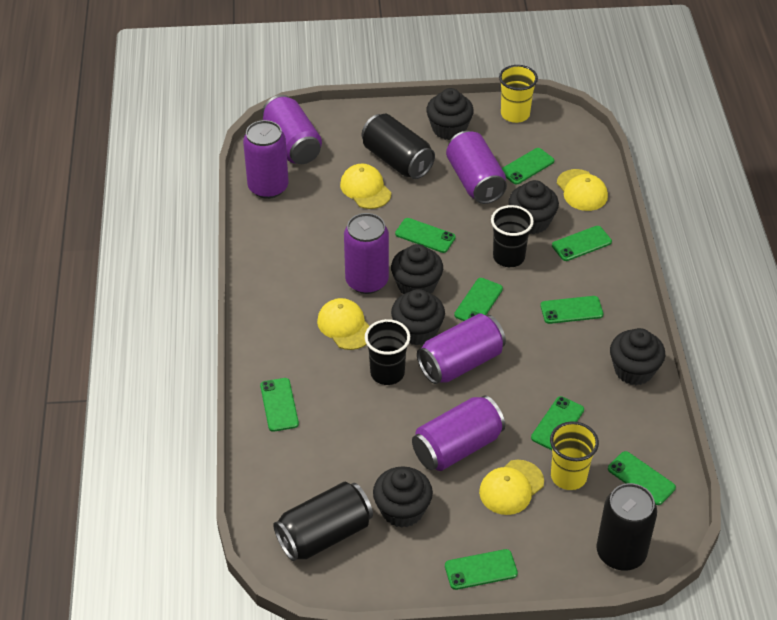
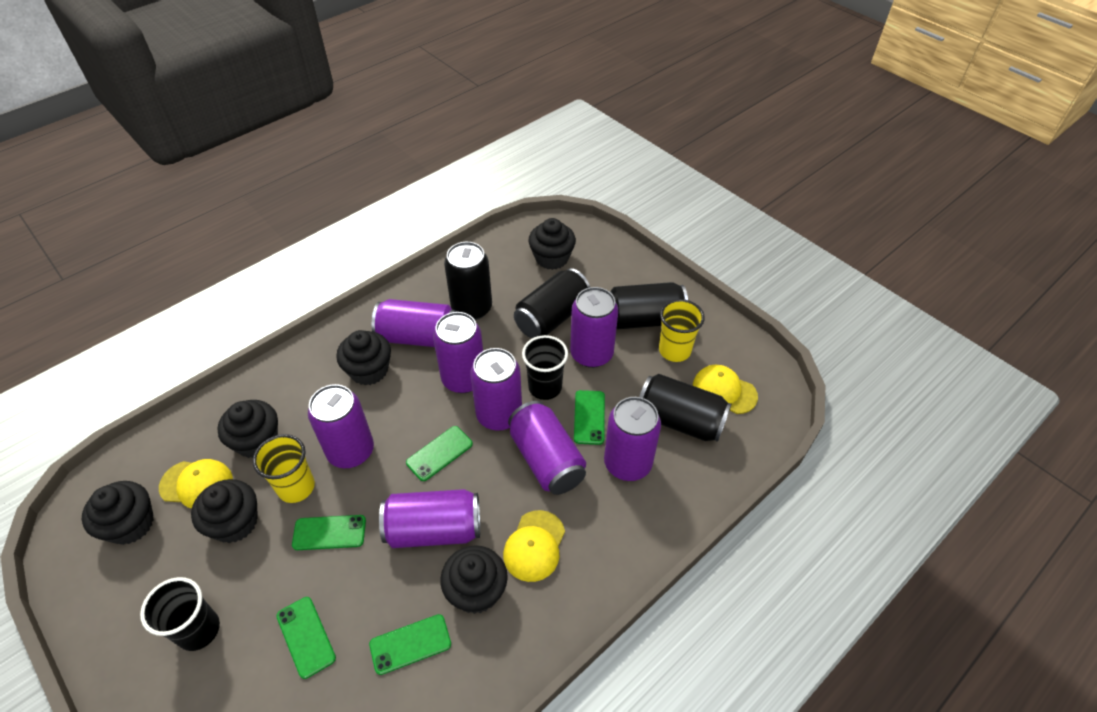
black can: [273,482,373,561] [362,114,435,179] [596,483,657,571] = 3 -> [444,242,492,320] [514,268,590,338] [610,282,688,329] [639,374,732,442] = 4
green phone: [260,378,299,432] [395,218,456,253] [445,549,518,590] [454,278,503,321] [502,148,554,184] [531,396,584,450] [540,296,603,324] [552,226,612,261] [608,451,676,505] = 9 -> [276,597,336,679] [292,515,366,550] [369,614,451,675] [406,426,473,481] [574,390,605,445] = 5
purple can: [243,120,289,199] [262,95,322,164] [344,213,389,294] [412,395,505,471] [417,313,506,384] [446,131,507,204] = 6 -> [308,384,374,468] [372,299,457,347] [379,489,480,548] [433,312,483,393] [470,348,522,431] [508,401,586,495] [570,287,618,368] [604,397,661,481] = 8
yellow cap: [317,298,369,350] [340,164,391,209] [479,460,544,515] [557,169,608,211] = 4 -> [159,459,233,508] [503,510,565,582] [693,365,758,414] = 3

